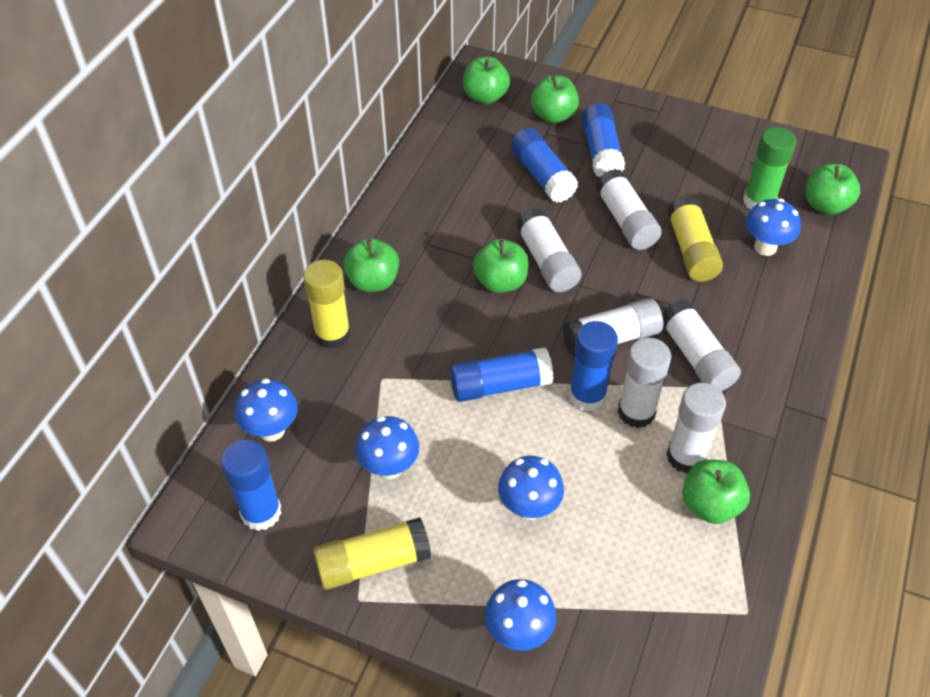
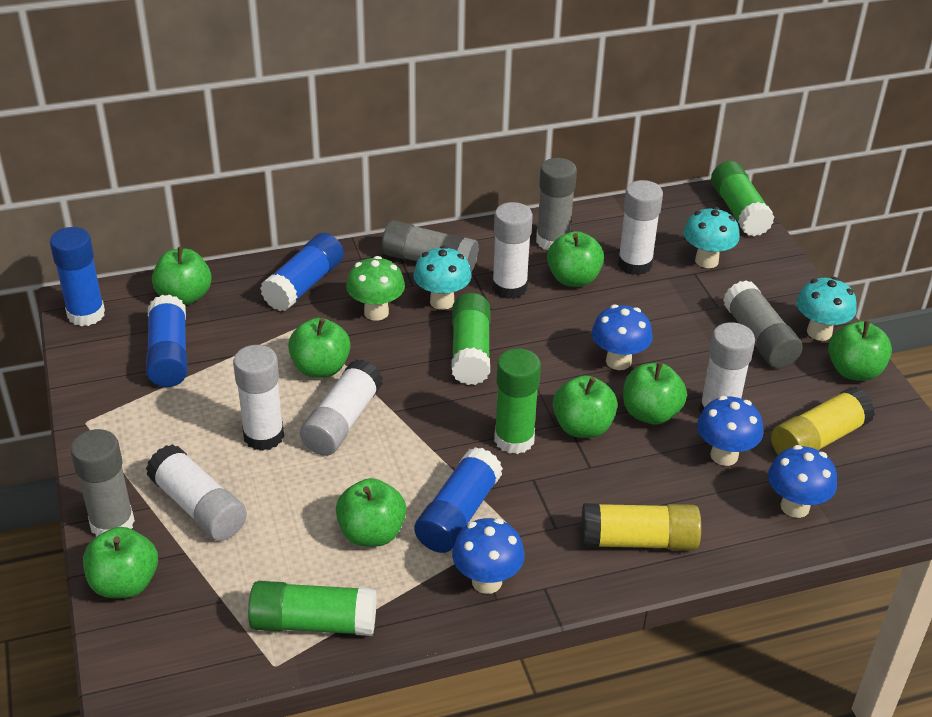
blue glue stick: [221,440,282,531] [450,347,553,402] [511,128,578,203] [569,321,618,411] [581,103,625,177] = 5 -> [50,227,105,326] [146,294,187,387] [260,233,344,311] [414,447,503,553] = 4
blue mushroom: [235,378,298,442] [355,416,419,479] [485,579,556,651] [498,456,564,520] [746,198,801,256] = 5 -> [452,518,525,594] [592,304,653,370] [697,396,763,466] [768,445,837,518] = 4
green apple: [344,238,399,292] [463,57,510,104] [473,239,528,293] [531,75,579,123] [682,460,750,524] [806,164,860,215] = 6 -> [83,527,158,598] [152,247,212,305] [288,318,351,378] [336,478,406,547] [547,231,604,287] [553,375,618,438] [623,362,687,425] [828,320,892,381] = 8
green glue stick: [743,127,796,209] = 1 -> [248,581,377,636] [451,293,490,385] [494,348,541,454] [711,161,774,237] = 4
green mushroom: none = 0 -> [346,256,405,321] = 1
grey glue stick: none = 0 -> [70,429,135,537] [382,220,479,273] [536,158,577,250] [723,280,803,368] = 4
turquoise mushroom: none = 0 -> [414,246,471,310] [684,207,739,268] [796,277,857,341] = 3
yellow glue stick: [303,260,351,349] [313,517,431,590] [667,196,723,282] = 3 -> [581,503,701,550] [771,387,875,455] = 2

